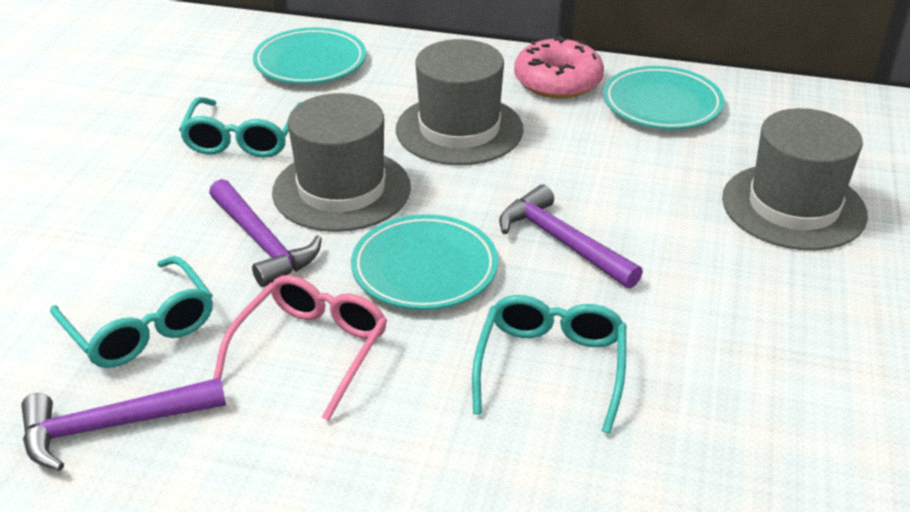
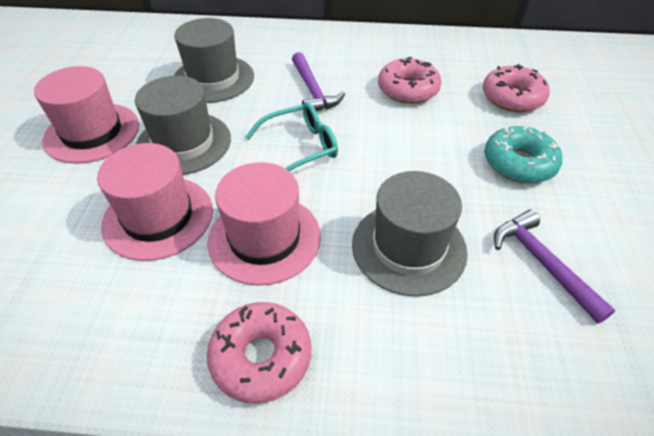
pink donut: [514,36,604,99] = 1 -> [207,302,311,404] [378,57,442,104] [483,64,550,112] = 3
pink glasses: [213,275,387,421] = 1 -> none = 0
pink hat: none = 0 -> [34,66,139,163] [97,143,213,261] [207,162,321,286] = 3
purple hammer: [21,377,226,471] [209,179,322,287] [499,184,643,289] = 3 -> [292,52,345,111] [494,210,615,324] = 2
turquoise donut: none = 0 -> [484,126,562,183] = 1
turquoise glasses: [50,256,213,368] [179,97,302,158] [472,295,626,434] = 3 -> [245,102,338,171] = 1
turquoise plate: [253,27,366,84] [351,214,498,310] [603,66,724,129] = 3 -> none = 0

